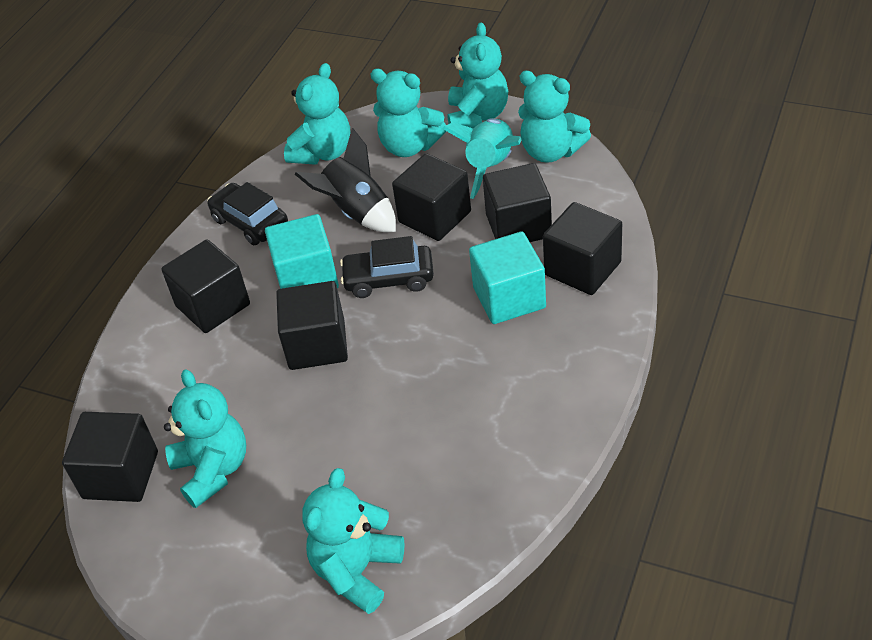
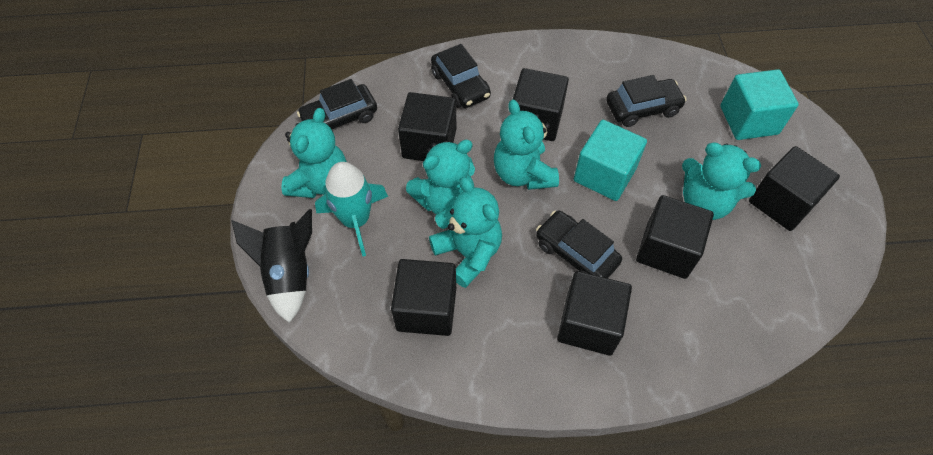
black car: [207,182,288,245] [340,236,434,298] = 2 -> [297,79,377,130] [431,44,491,108] [536,211,622,278] [606,75,686,127] = 4
turquoise teddy bear: [164,369,246,508] [284,63,350,165] [302,468,405,614] [370,69,446,157] [447,22,508,128] [518,71,591,163] = 6 -> [282,108,347,198] [406,140,475,214] [429,177,502,288] [494,100,559,190] [682,142,761,220] = 5

